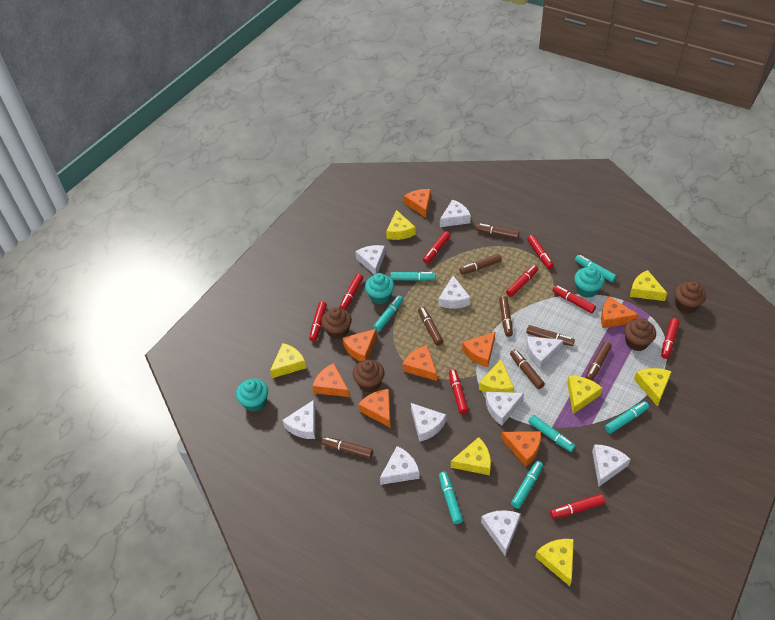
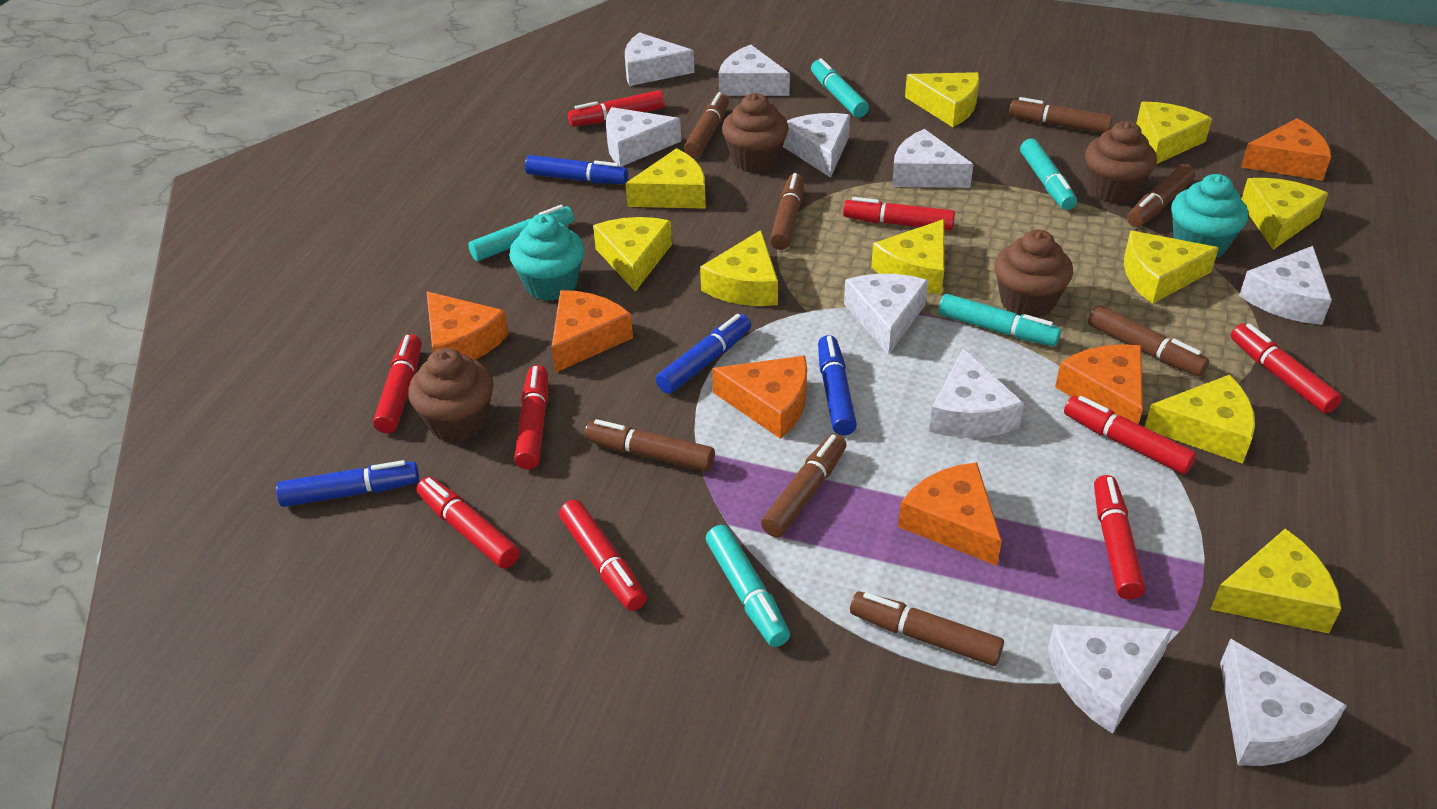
blue marker: none = 0 -> [276,460,419,507] [525,155,628,184] [656,314,751,394] [818,335,857,435] = 4
orange cheese: [312,363,349,397] [343,329,377,362] [358,389,391,428] [402,345,437,381] [404,189,431,218] [462,332,495,367] [501,431,541,467] [601,296,639,328] = 8 -> [427,292,509,360] [551,290,633,373] [712,356,807,439] [898,462,1002,566] [1055,344,1143,424] [1241,118,1331,181] = 6
turquoise cupcake: [236,378,268,412] [365,273,394,305] [574,266,605,298] = 3 -> [509,214,585,301] [1171,174,1248,257] = 2
turquoise marker: [373,295,403,332] [391,272,435,281] [439,472,463,524] [511,461,543,509] [528,415,575,452] [575,255,617,282] [605,401,649,433] = 7 -> [468,205,574,261] [706,525,790,647] [811,58,869,118] [938,294,1061,346] [1020,139,1077,210] = 5
yellow cheese: [270,343,306,378] [386,210,416,240] [451,437,491,475] [479,359,514,393] [535,539,574,586] [567,376,603,414] [630,270,667,301] [634,368,672,407] = 8 -> [593,217,672,292] [625,148,706,209] [700,230,778,306] [871,219,944,294] [905,72,979,127] [1124,231,1219,304] [1136,102,1212,164] [1145,375,1255,464] [1210,529,1341,633] [1241,178,1328,250] = 10

